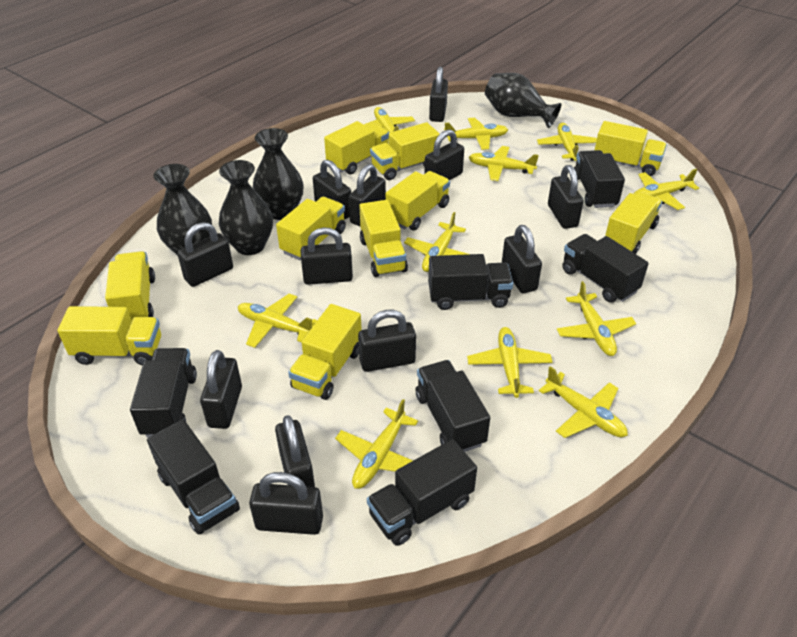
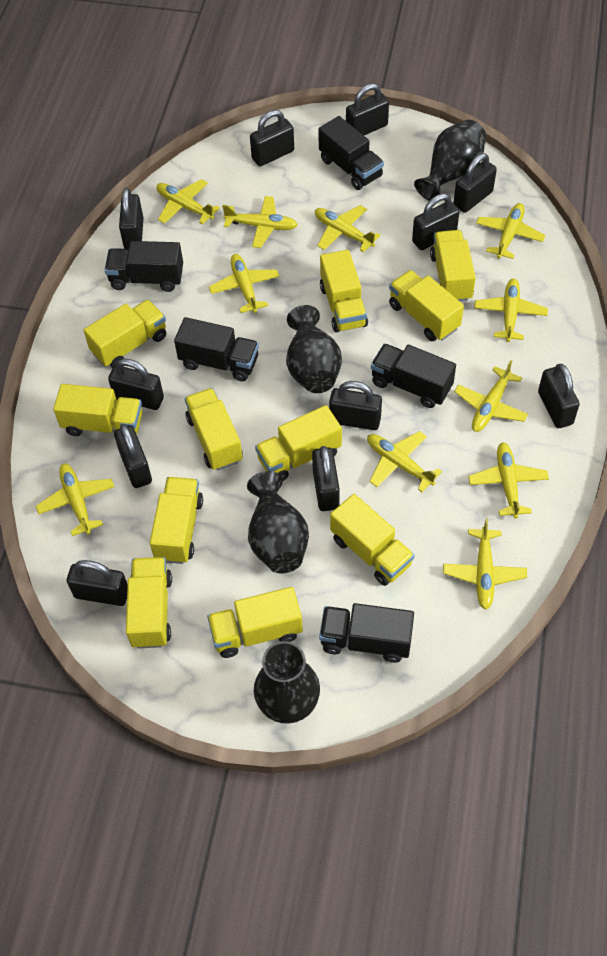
black padlock: [177,222,233,287] [200,350,242,429] [249,472,323,535] [275,415,315,487] [301,227,353,285] [313,160,351,220] [349,164,386,226] [358,310,416,372] [424,129,464,180] [429,67,448,122] [502,225,542,293] [548,165,584,229] = 12 -> [67,560,128,606] [108,359,164,410] [114,424,152,488] [119,188,143,250] [250,110,294,166] [312,446,340,511] [329,381,382,430] [346,83,389,135] [412,193,460,250] [454,153,497,213] [538,363,580,428] = 11
black truck: [130,348,197,438] [147,419,240,535] [367,439,477,546] [416,360,490,452] [428,254,513,310] [562,234,649,303] [574,150,625,208] = 7 -> [105,241,183,292] [174,317,259,382] [318,116,384,190] [319,603,414,663] [371,344,456,408] = 5
yellow truck: [57,306,161,365] [105,251,155,320] [276,197,346,260] [288,304,362,400] [324,121,390,174] [360,200,408,277] [370,122,440,180] [385,171,450,231] [595,121,667,176] [605,192,662,254] = 10 -> [53,384,142,436] [83,299,166,368] [126,557,172,648] [150,477,203,564] [185,388,243,471] [207,587,303,658] [255,405,342,481] [320,250,368,333] [330,494,414,586] [389,270,464,341] [430,230,476,302] = 11

